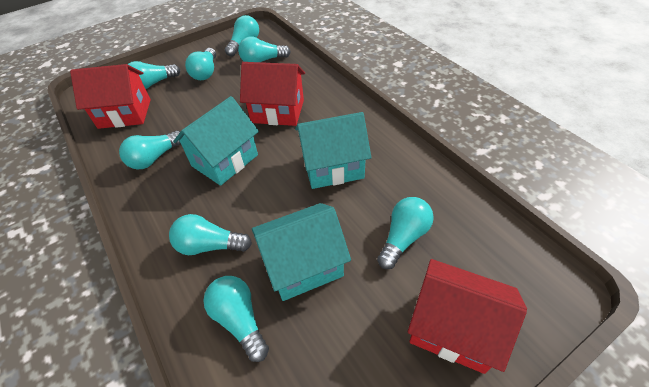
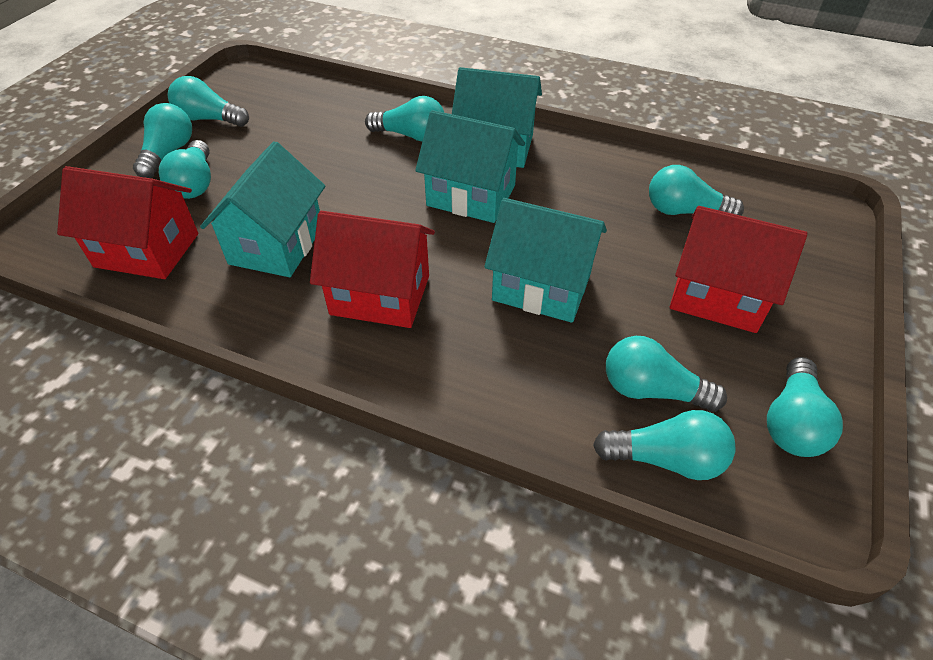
turquoise house: [173,96,259,186] [252,203,351,301] [295,112,371,189] = 3 -> [200,141,325,277] [415,110,525,223] [452,67,542,168] [484,198,607,323] = 4

